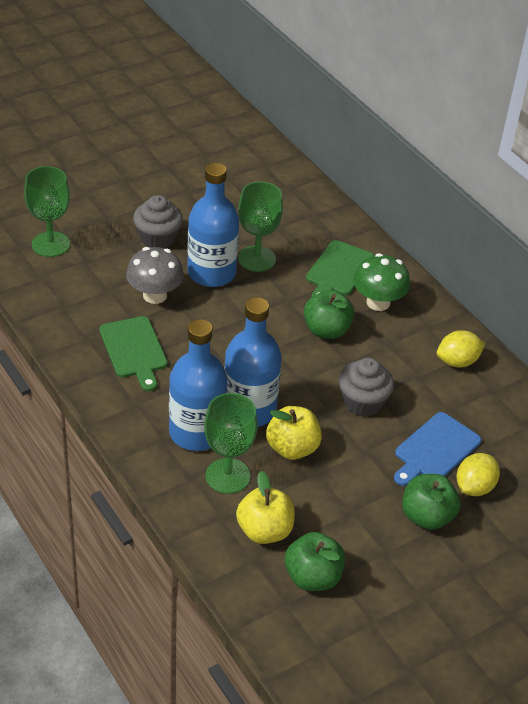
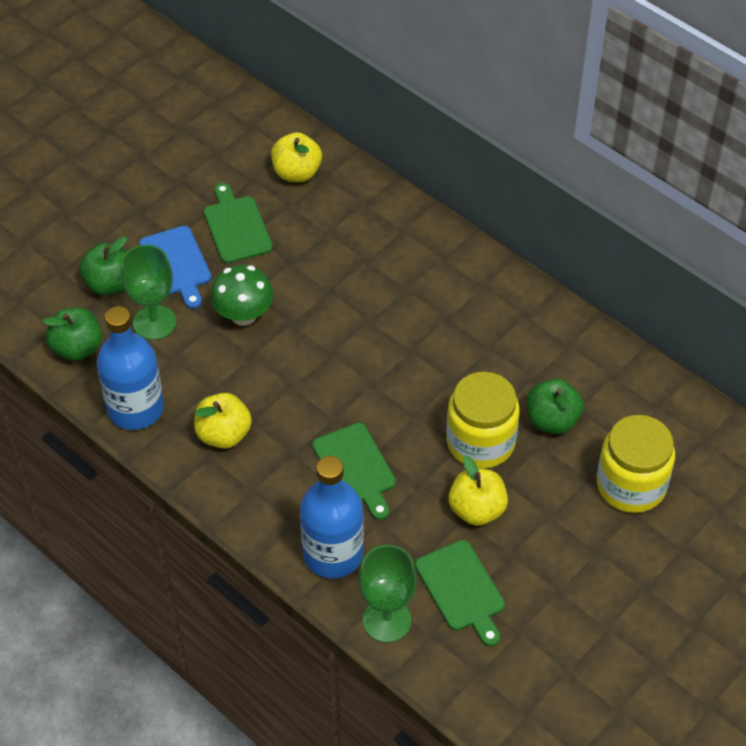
blue bottle: [169,319,227,451] [187,163,239,287] [224,297,282,427] = 3 -> [97,306,164,430] [300,456,364,578] = 2
green cutting board: [100,316,168,391] [306,240,374,297] = 2 -> [204,183,273,263] [312,423,396,520] [415,540,505,647] = 3
green goblet: [24,166,70,257] [204,393,258,494] [238,181,283,272] = 3 -> [121,245,176,340] [359,545,417,643] = 2
grey cupcake: [133,195,183,248] [339,358,394,416] = 2 -> none = 0
grey mushroom: [126,247,184,304] = 1 -> none = 0
yellow apple: [236,471,295,544] [266,406,322,460] = 2 -> [194,393,252,449] [271,132,322,182] [448,456,508,526] = 3
yellow jar: none = 0 -> [446,372,520,469] [597,415,675,513] = 2
yellow lemon: [437,330,486,368] [456,453,500,496] = 2 -> none = 0

